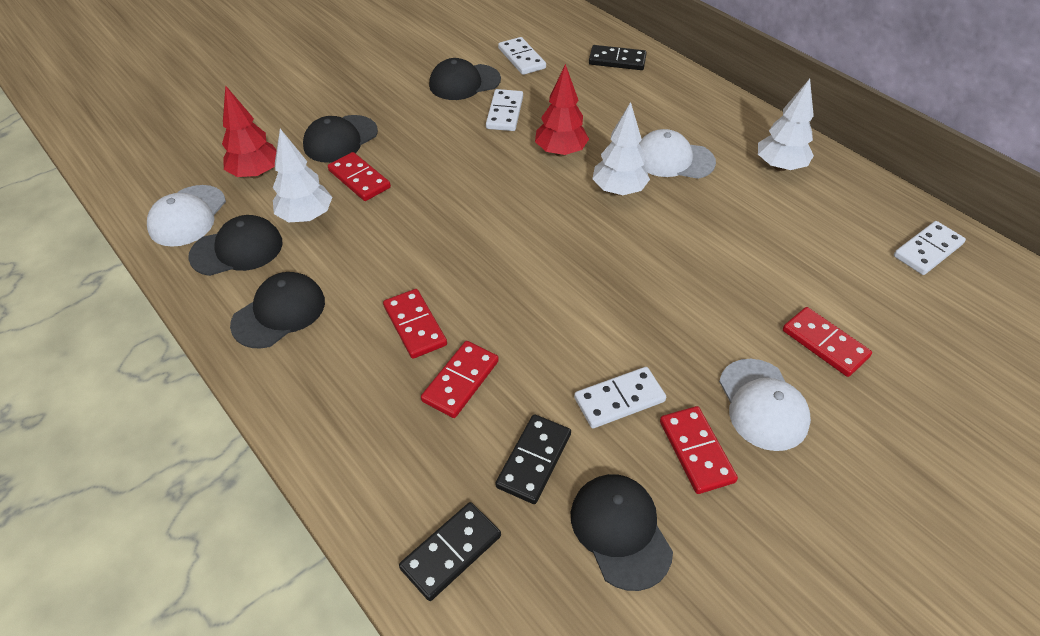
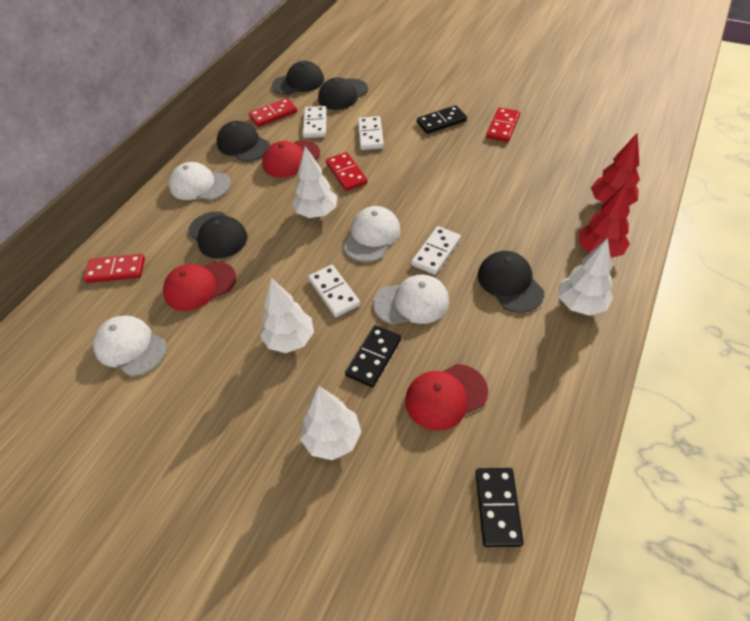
red cap: none = 0 -> [163,261,236,311] [262,140,320,178] [405,364,488,431] = 3
red domino: [328,152,391,201] [383,289,447,359] [421,341,499,418] [660,406,738,494] [783,307,872,377] = 5 -> [84,254,145,283] [249,98,297,127] [326,152,367,191] [486,107,520,142] = 4
white cap: [147,185,226,247] [639,129,716,179] [719,359,811,451] = 3 -> [93,315,167,376] [169,162,231,200] [343,206,400,262] [373,275,449,324] = 4
white tree: [273,129,332,222] [592,102,650,195] [758,79,814,171] = 3 -> [260,278,314,353] [293,146,337,218] [300,386,361,460] [559,238,613,316] = 4

